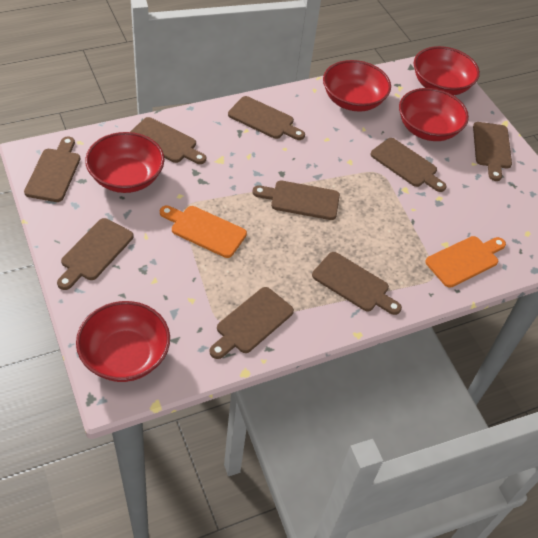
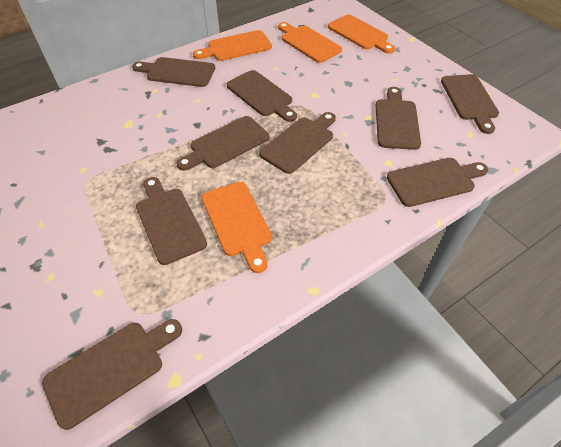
orange cutting board: [160,206,247,258] [425,236,506,288] = 2 -> [193,30,272,61] [202,182,272,273] [278,22,342,63] [328,14,395,54] = 4
red bowl: [76,301,170,382] [85,132,165,193] [323,60,391,112] [399,88,469,141] [414,46,480,95] = 5 -> none = 0

